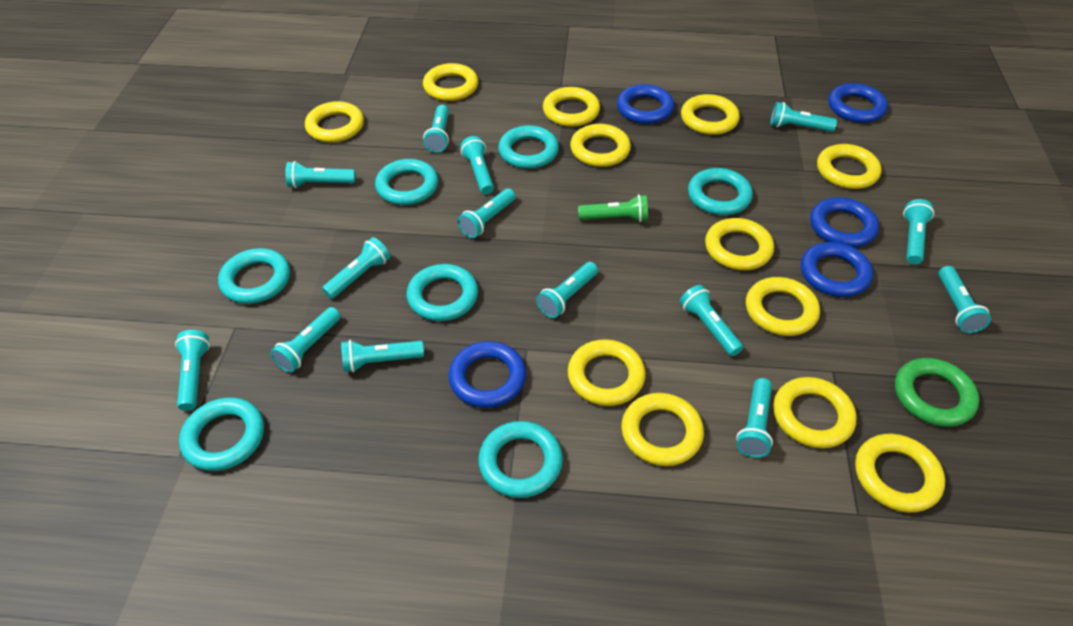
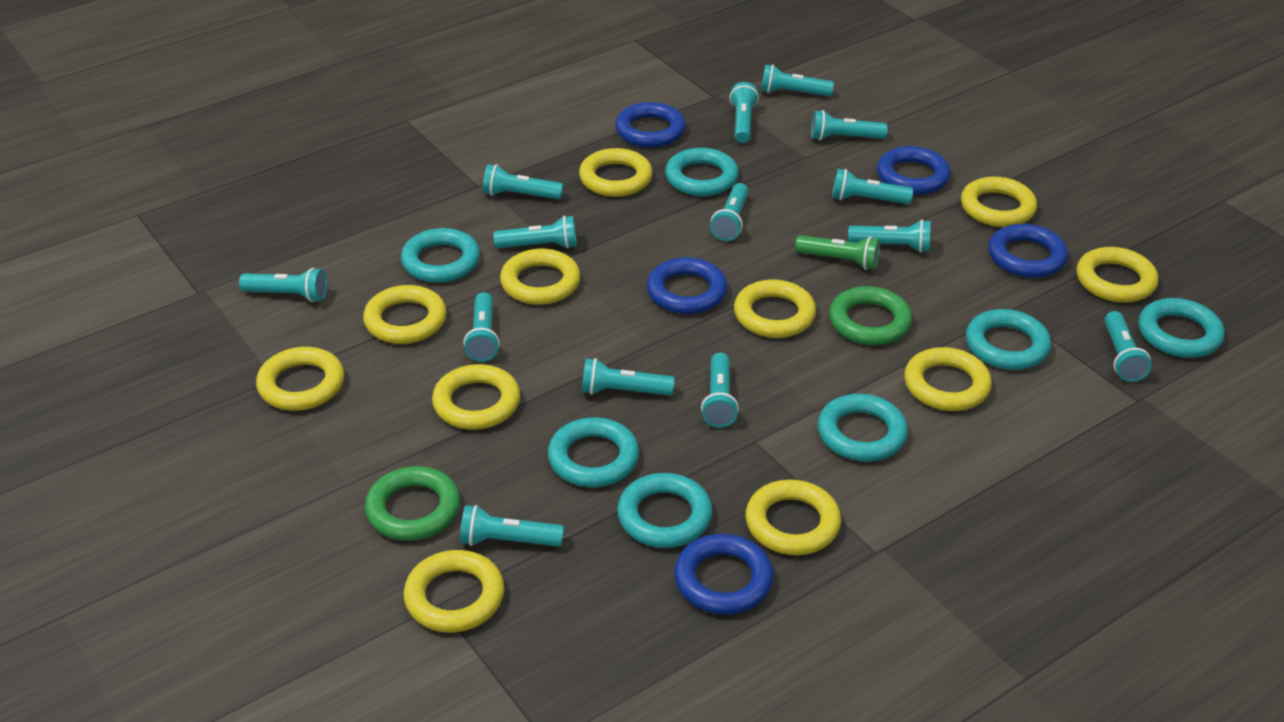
green ring: [895,358,979,427] = 1 -> [365,466,460,541] [829,286,912,345] = 2
yellow ring: [305,101,364,143] [423,63,478,101] [543,87,600,127] [568,339,646,406] [570,124,631,167] [621,393,704,466] [681,94,740,135] [705,218,774,270] [746,277,820,336] [773,377,857,448] [817,144,882,189] [855,434,945,513] = 12 -> [256,347,344,411] [363,285,447,344] [403,550,504,633] [432,364,520,430] [500,249,580,305] [579,148,653,197] [734,280,816,338] [746,480,841,555] [904,347,992,411] [961,177,1037,227] [1076,247,1159,303] = 11

